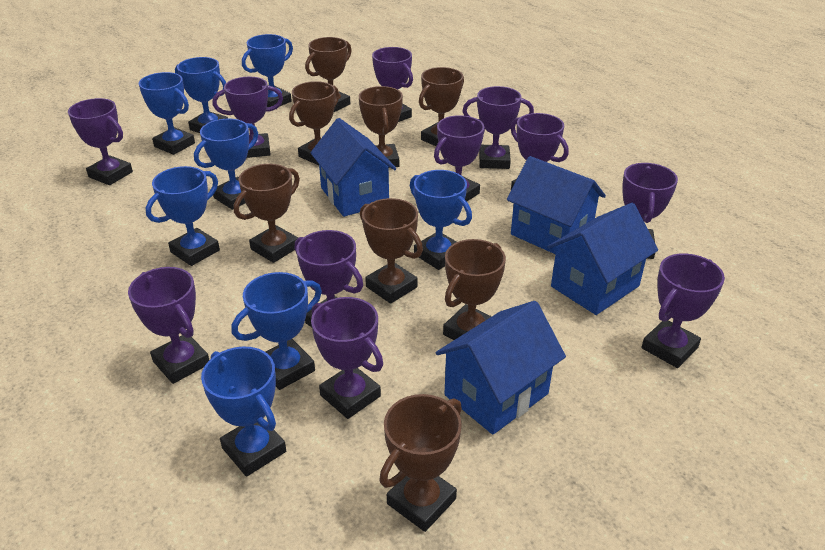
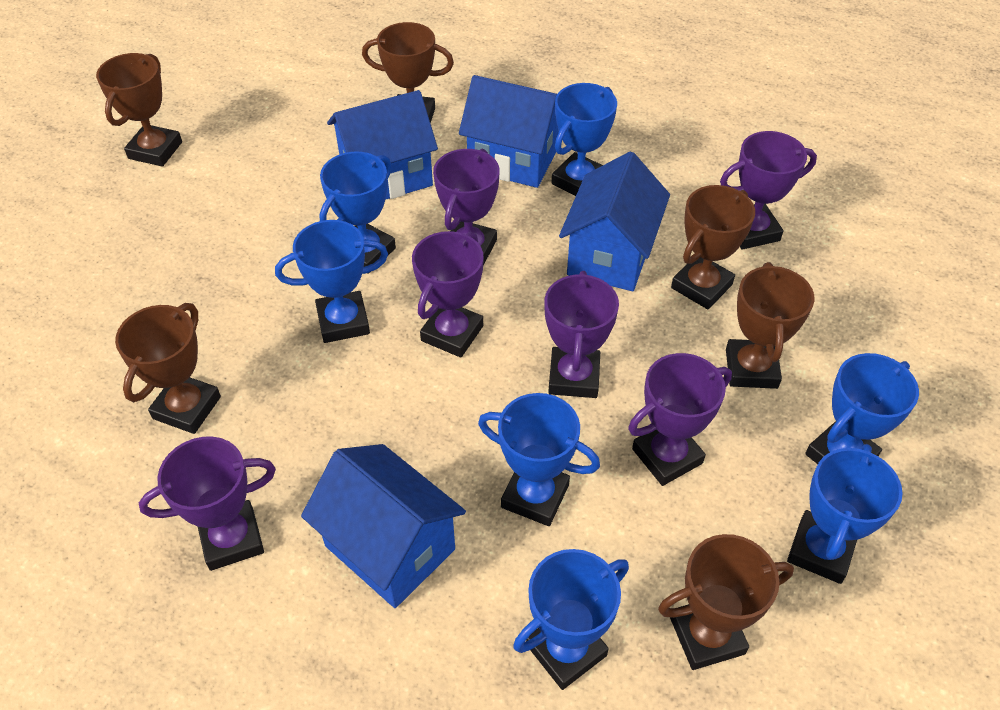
blue trophy: [139,72,195,155] [146,166,220,266] [175,57,228,133] [194,119,258,210] [201,347,286,477] [231,272,322,390] [242,34,293,107] [410,170,472,270] = 8 -> [275,220,388,343] [319,151,396,274] [478,393,600,526] [513,549,629,690] [552,83,617,196] [787,444,903,584] [805,353,919,464] = 7
brown trophy: [234,164,300,263] [289,81,339,165] [305,37,352,112] [359,86,403,168] [360,198,423,304] [379,394,462,532] [419,67,464,146] [443,239,506,340] = 8 -> [96,53,182,167] [115,303,221,434] [362,22,454,123] [658,534,794,670] [671,185,755,309] [726,262,815,389] = 6
purple trophy: [68,98,133,185] [128,267,209,384] [213,77,283,158] [295,230,363,327] [311,297,383,419] [372,47,413,122] [434,115,485,202] [462,86,534,169] [510,113,569,190] [622,163,678,259] [641,253,725,368] = 11 -> [139,436,276,571] [412,231,484,357] [433,149,500,265] [544,271,619,398] [628,353,732,486] [720,131,817,250] = 6

